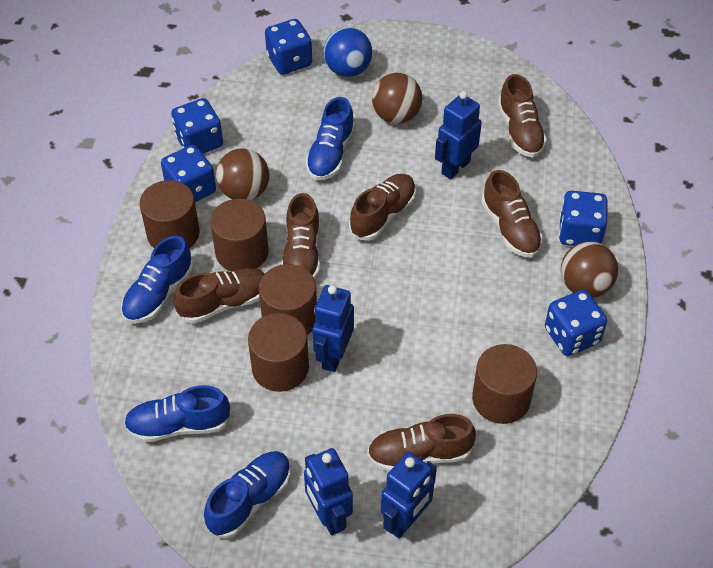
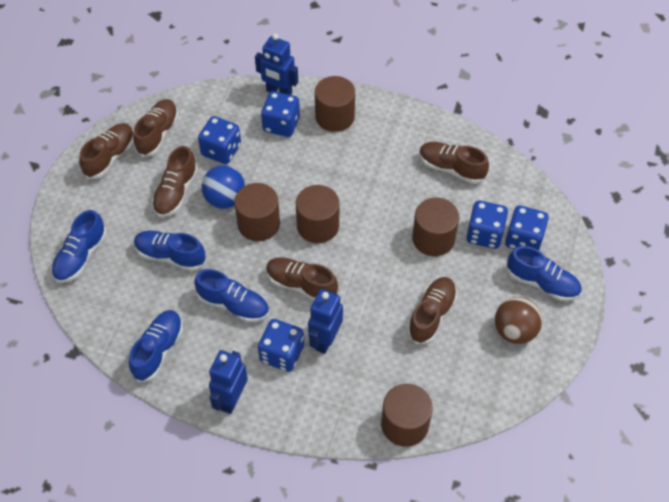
blue robot: [304,448,353,535] [312,285,354,372] [381,452,437,538] [435,91,482,179] = 4 -> [209,350,248,414] [255,34,298,95] [308,289,343,354] = 3
blue shoe: [121,236,194,324] [124,385,231,442] [204,451,291,539] [305,97,355,180] = 4 -> [51,210,107,283] [129,310,183,382] [134,231,206,271] [194,269,269,322] [506,246,582,301] = 5
brown ball: [216,149,269,200] [372,73,422,124] [561,241,618,298] = 3 -> [495,297,542,344] = 1

